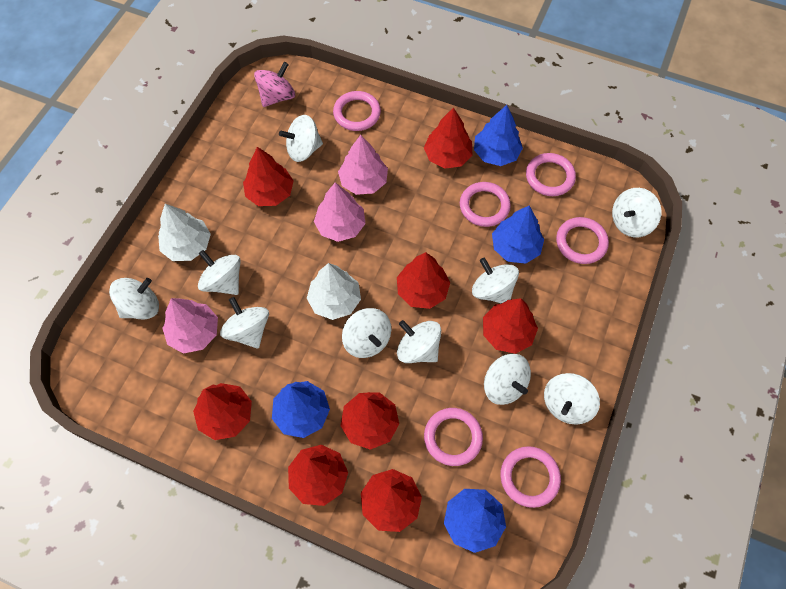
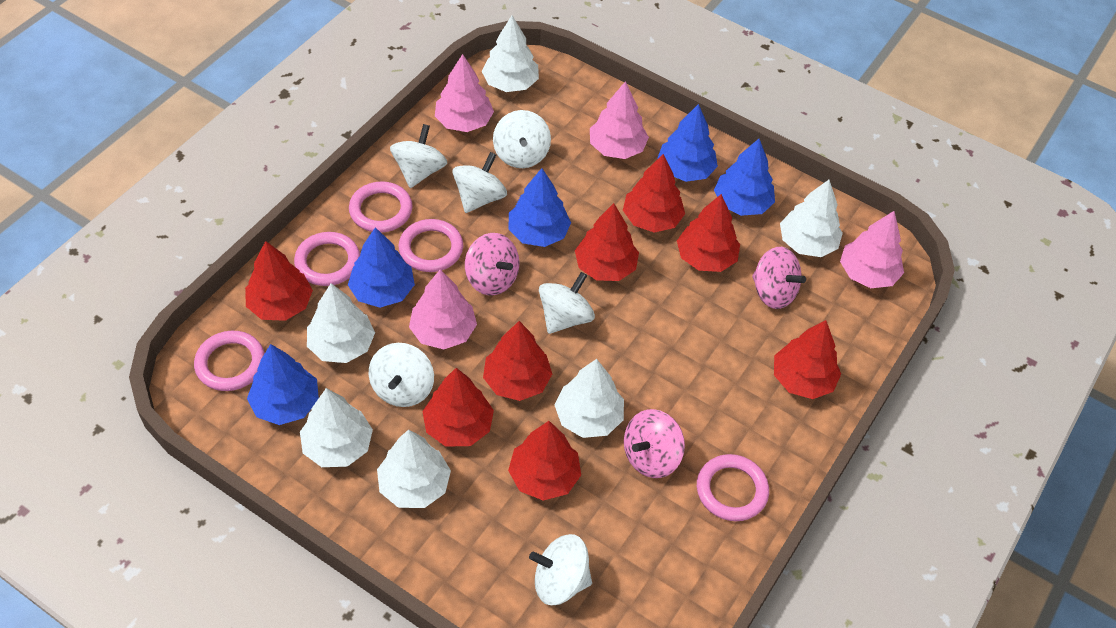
blue tree: [272,381,330,438] [444,489,506,553] [474,105,523,166] [492,205,544,264] = 4 -> [247,344,319,425] [348,227,415,308] [508,168,571,247] [657,104,718,182] [714,139,775,216] = 5
pink ring: [333,91,381,131] [424,408,483,466] [460,182,511,227] [500,446,561,508] [526,153,576,196] [556,217,609,264] = 6 -> [194,331,265,391] [294,232,360,286] [349,181,413,233] [399,219,463,272] [697,454,769,521] = 5
pink spinning top: [254,62,295,107] = 1 -> [465,233,520,295] [624,409,685,478] [752,247,806,309] = 3
pink tree: [162,298,218,354] [314,182,366,242] [338,135,388,195] = 3 -> [409,269,477,349] [435,54,494,132] [590,81,649,159] [840,211,904,288] = 4
white spinning top: [109,278,159,319] [198,250,241,295] [220,297,269,349] [279,115,323,162] [342,308,391,358] [397,320,441,363] [472,258,519,303] [484,354,531,405] [544,373,600,425] [612,188,661,237] = 10 -> [369,343,434,407] [390,124,447,188] [452,152,507,213] [493,110,551,168] [529,534,592,605] [539,272,595,334] = 6
white tree: [158,204,211,261] [307,263,361,320] = 2 -> [300,388,373,467] [307,283,375,363] [377,429,451,508] [481,16,539,92] [555,359,624,438] [780,180,843,257] = 6

